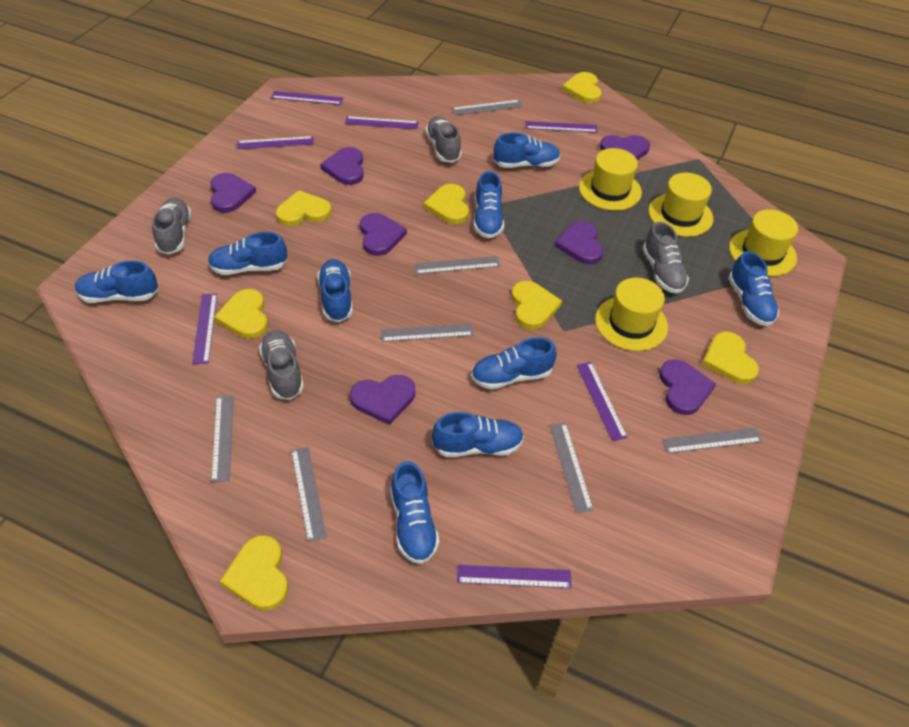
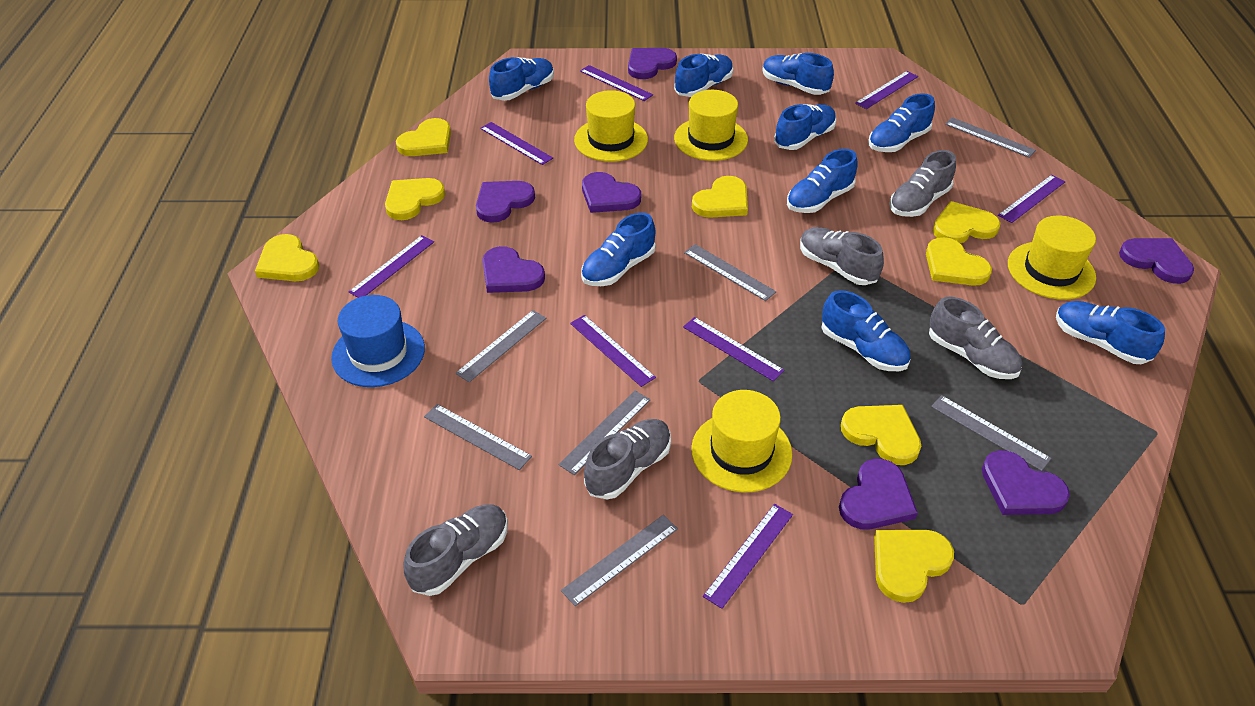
blue hat: none = 0 -> [331,295,425,387] = 1
grey shoe: [152,197,192,255] [259,330,304,400] [425,116,462,163] [642,222,689,294] = 4 -> [403,504,508,596] [584,419,671,499] [800,227,884,285] [889,150,956,217] [929,296,1022,379] = 5
purple ruler: [192,294,217,364] [237,136,314,149] [271,91,343,105] [345,116,418,129] [457,565,572,588] [526,121,598,133] [577,362,628,441] = 7 -> [349,235,434,298] [480,122,553,165] [570,315,656,387] [580,65,653,101] [683,317,785,381] [703,504,793,609] [855,71,918,109] [998,175,1066,223] = 8
yellow heart: [214,289,268,339] [220,535,288,610] [276,190,331,226] [423,184,469,224] [511,281,562,329] [562,72,602,103] [702,332,759,384] = 7 -> [255,234,319,281] [385,178,445,220] [396,118,451,156] [692,176,748,218] [841,405,921,465] [874,530,954,603] [926,237,992,286] [933,201,1000,243] = 8

